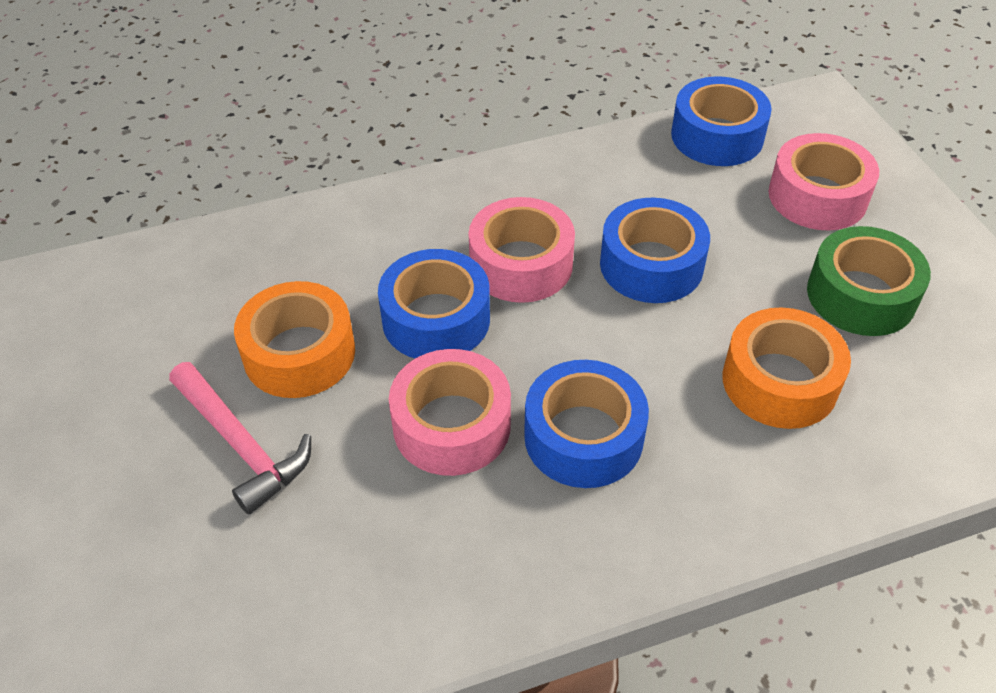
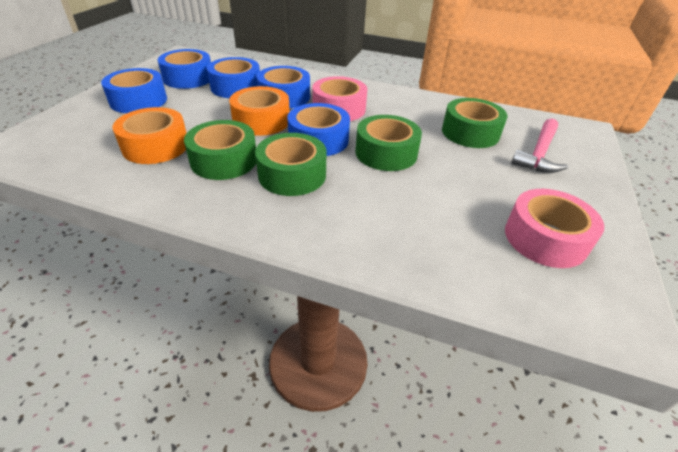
blue tape: [378,249,490,358] [524,360,649,488] [600,198,710,303] [671,76,772,166] = 4 -> [101,68,167,113] [157,49,211,89] [207,57,260,98] [257,66,310,109] [287,103,350,156] = 5
green tape: [807,226,931,336] = 1 -> [184,120,256,180] [255,133,326,196] [356,115,422,171] [442,98,507,148] = 4
pink tape: [389,349,511,476] [469,197,575,303] [768,133,879,230] = 3 -> [312,76,367,121] [505,189,604,268] = 2

